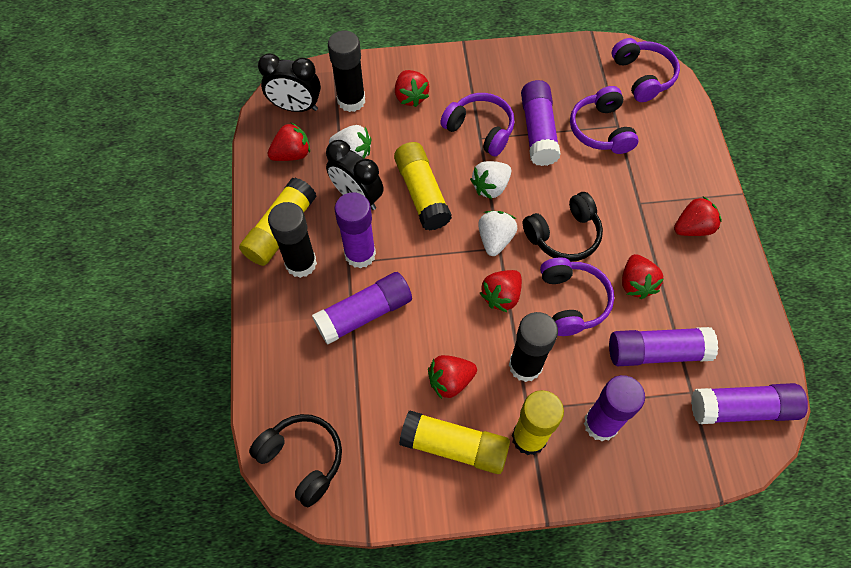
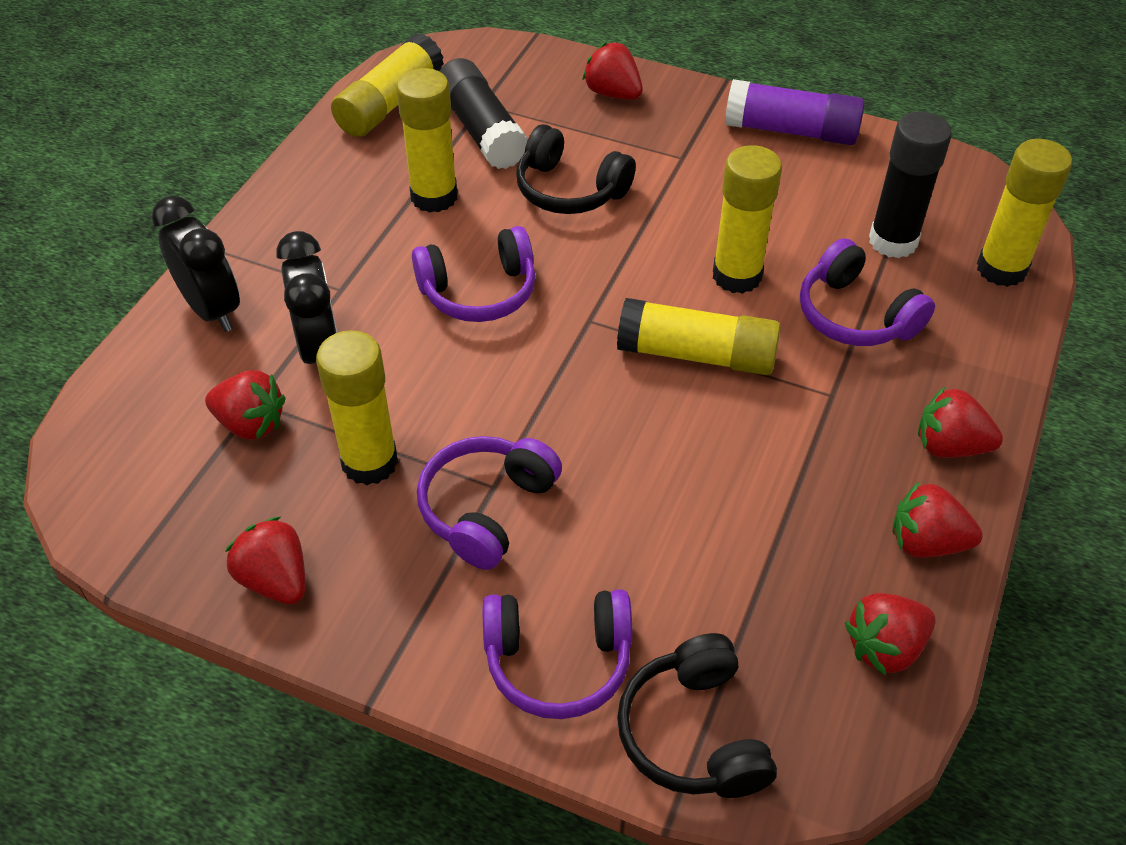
black glue stick: [268,202,317,278] [328,31,365,112] [509,312,558,382] = 3 -> [439,58,528,169] [869,111,952,258] = 2
purple glue stick: [312,272,412,345] [334,192,376,269] [521,80,561,166] [584,375,645,441] [609,327,718,366] [691,383,808,424] = 6 -> [725,79,865,145] = 1
white strawberry: [329,125,371,159] [470,161,511,199] [478,211,517,256] = 3 -> none = 0
yellow glue stick: [239,177,317,266] [394,142,452,230] [399,410,510,474] [512,390,564,455] = 4 -> [316,330,398,485] [331,33,444,137] [396,68,457,213] [617,298,781,375] [713,145,782,294] [977,139,1072,287] = 6

